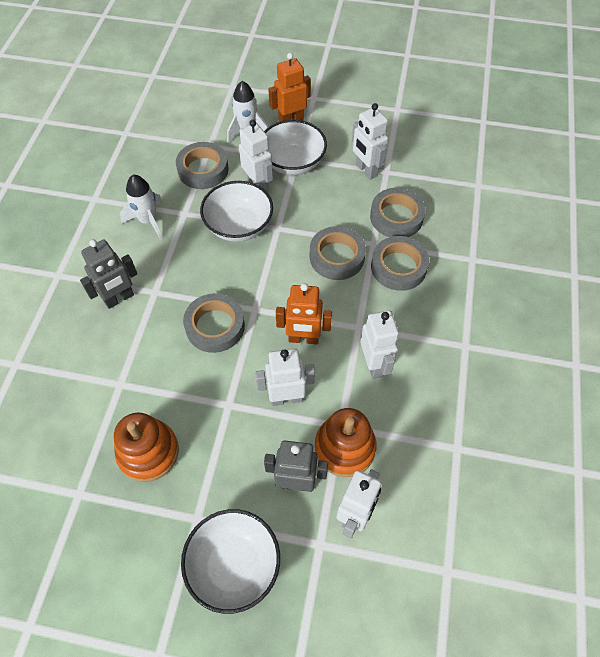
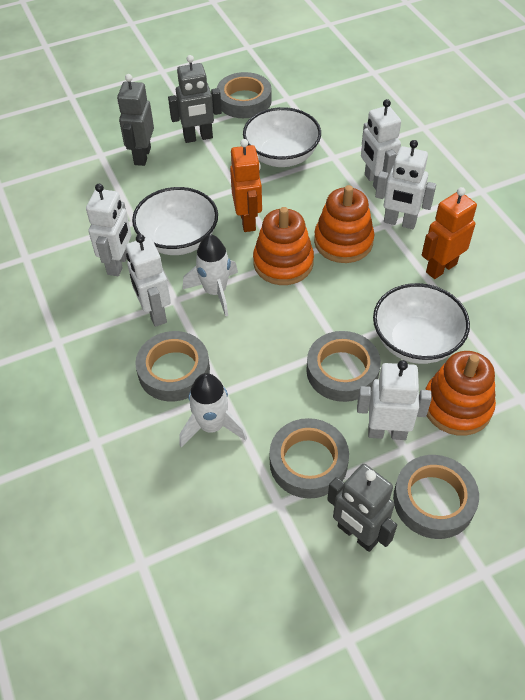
grey robot: [80,239,137,309] [264,441,328,492] = 2 -> [117,74,154,166] [168,55,222,143] [327,464,397,552] = 3
orange stacking toy: [114,413,179,482] [315,408,377,477] = 2 -> [253,207,314,285] [314,185,374,263] [425,351,496,436] = 3

